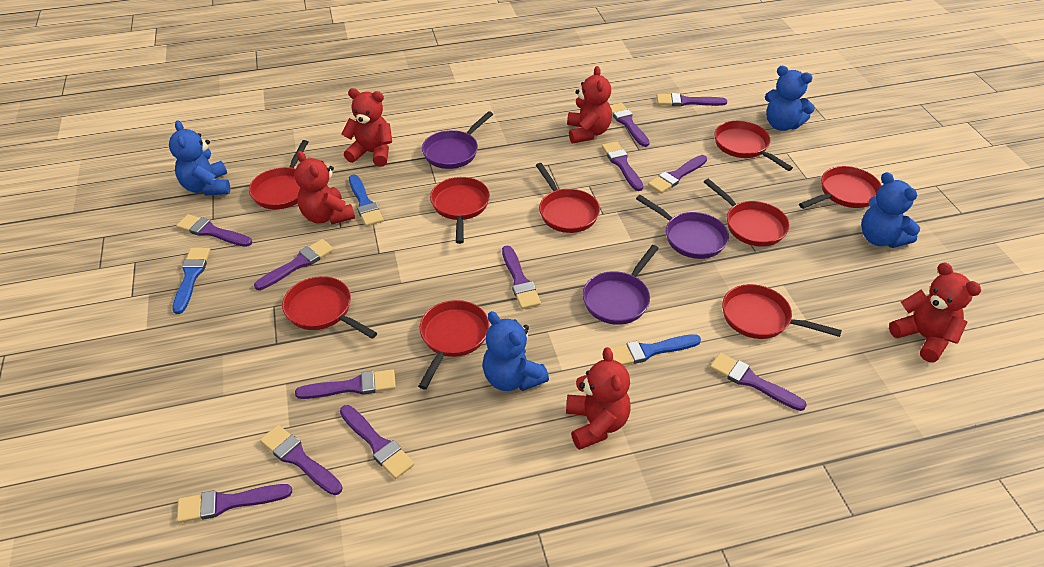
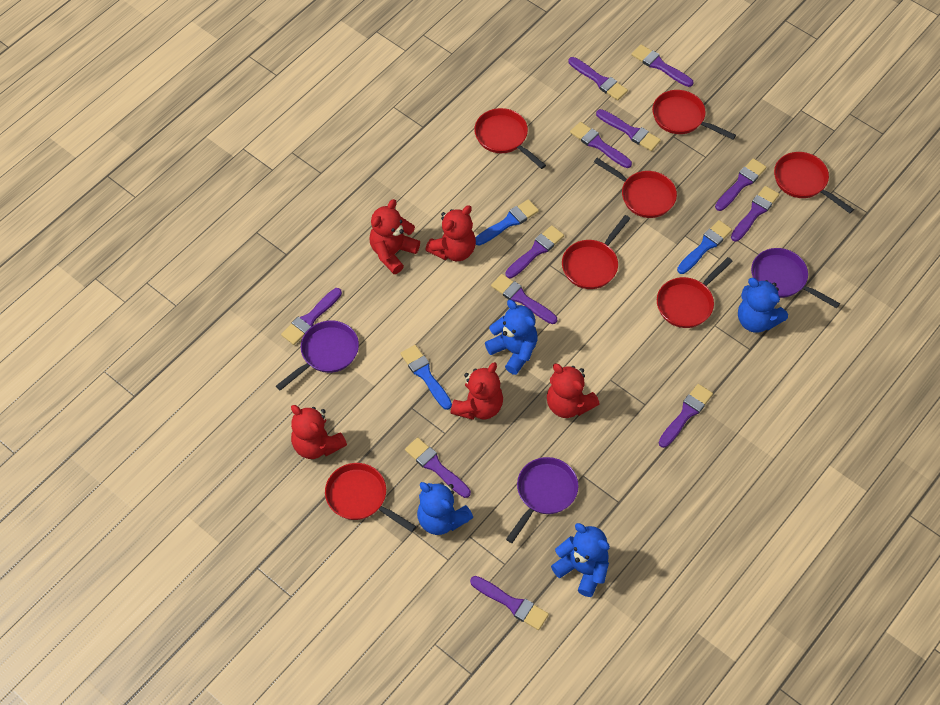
red pan: [249,140,308,209] [282,276,377,339] [418,300,490,389] [430,177,490,244] [536,163,600,233] [704,179,790,247] [714,121,793,171] [722,284,842,339] [799,166,882,209] = 9 -> [325,463,416,532] [474,108,546,169] [562,215,631,289] [594,158,677,218] [652,90,736,140] [657,257,733,328] [774,152,854,213] = 7

